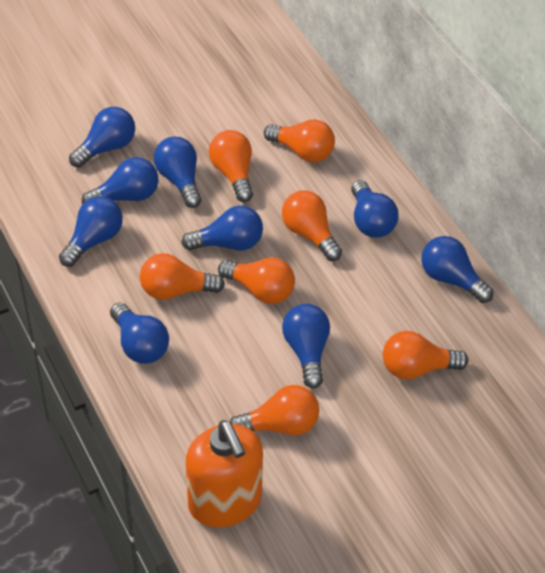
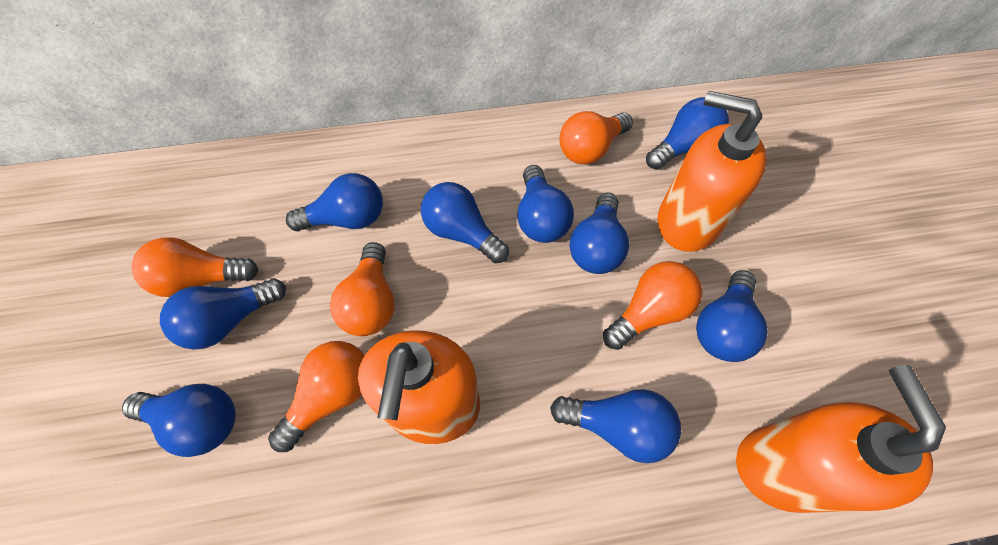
orange light bulb: [140,253,225,300] [209,130,253,202] [218,257,295,304] [230,385,319,435] [264,119,335,162] [282,190,342,261] [383,331,468,380] = 7 -> [132,238,258,297] [268,341,365,452] [330,242,395,336] [559,111,633,164] [603,261,703,350] = 5
orange soap dispenser: [186,420,263,527] = 1 -> [358,330,480,444] [658,91,766,252] [736,365,946,513] = 3

